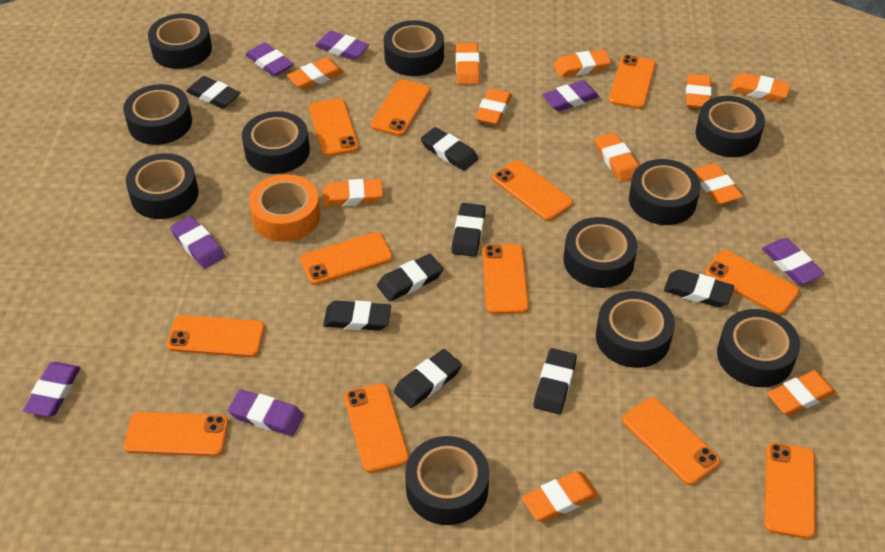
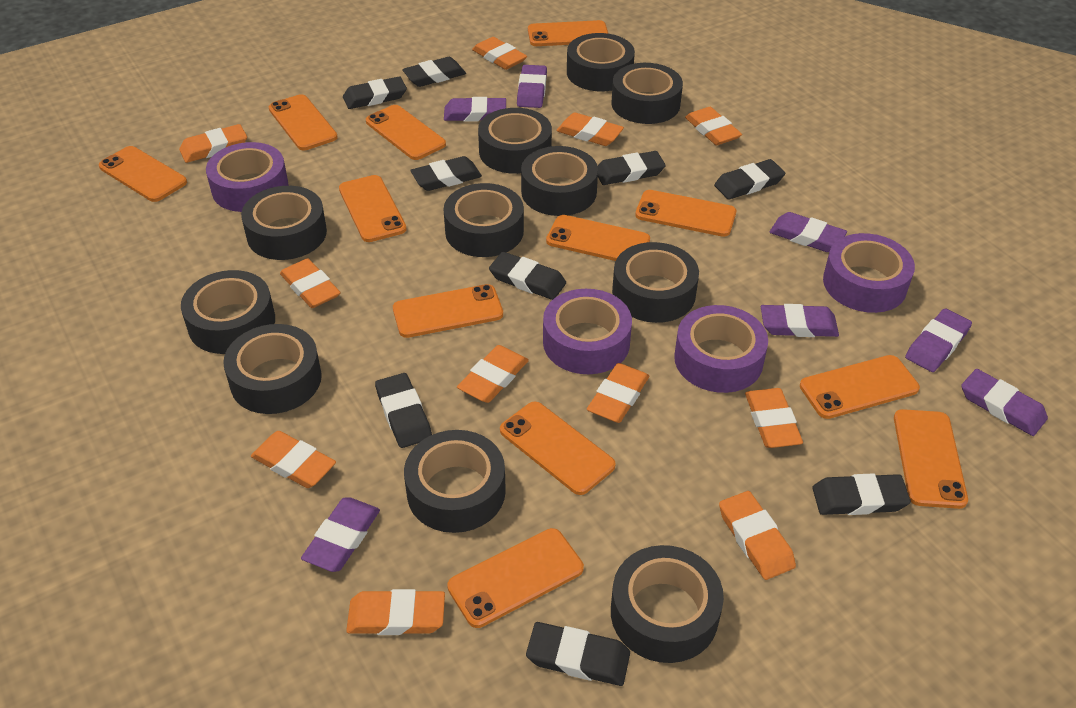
black eraser: [186,76,241,109] [323,301,391,331] [377,254,443,302] [394,349,462,408] [421,127,478,171] [451,203,486,257] [534,348,577,414] [664,269,734,307] = 8 -> [343,76,407,109] [375,373,432,448] [402,57,466,87] [410,156,482,191] [489,252,566,300] [526,622,630,686] [598,151,666,185] [714,159,785,200] [812,473,911,515] = 9
orange tape: [249,174,320,242] = 1 -> none = 0
purple tape: none = 0 -> [206,142,288,212] [543,289,632,374] [674,305,768,393] [823,233,915,313] = 4

